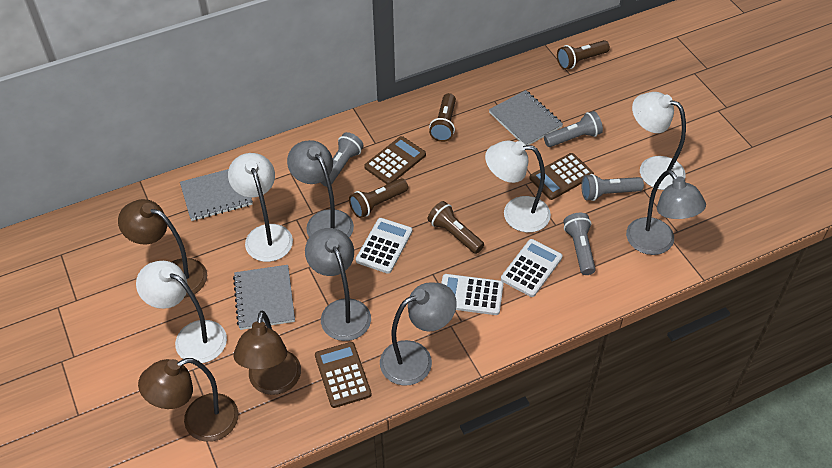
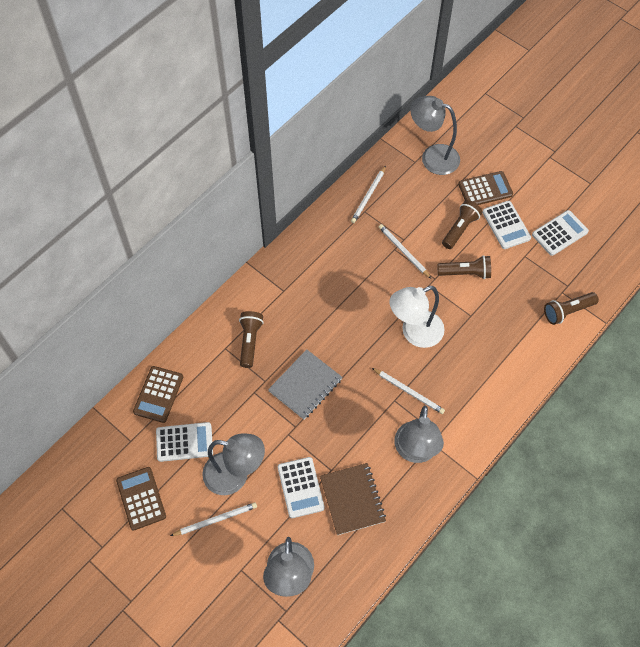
brown lamp: [118,199,207,298] [138,358,239,442] [233,311,301,395] = 3 -> none = 0
brown notebook: none = 0 -> [320,463,386,535] = 1
grey flashlight: [320,132,364,187] [544,111,603,147] [563,213,596,275] [581,174,644,201] = 4 -> none = 0
grey notebook: [180,169,253,221] [233,265,295,330] [489,90,563,146] = 3 -> [268,349,342,420] = 1
white calculator: [356,218,412,274] [441,274,503,315] [501,239,562,297] = 3 -> [156,422,213,462] [278,457,325,518] [482,201,531,249] [532,210,589,256] = 4
white lamp: [136,261,227,363] [228,153,293,262] [485,141,551,232] [632,92,686,190] = 4 -> [390,286,445,348] = 1
white pencil: none = 0 -> [170,502,257,536] [351,166,386,223] [372,368,445,414] [379,224,431,278] = 4

